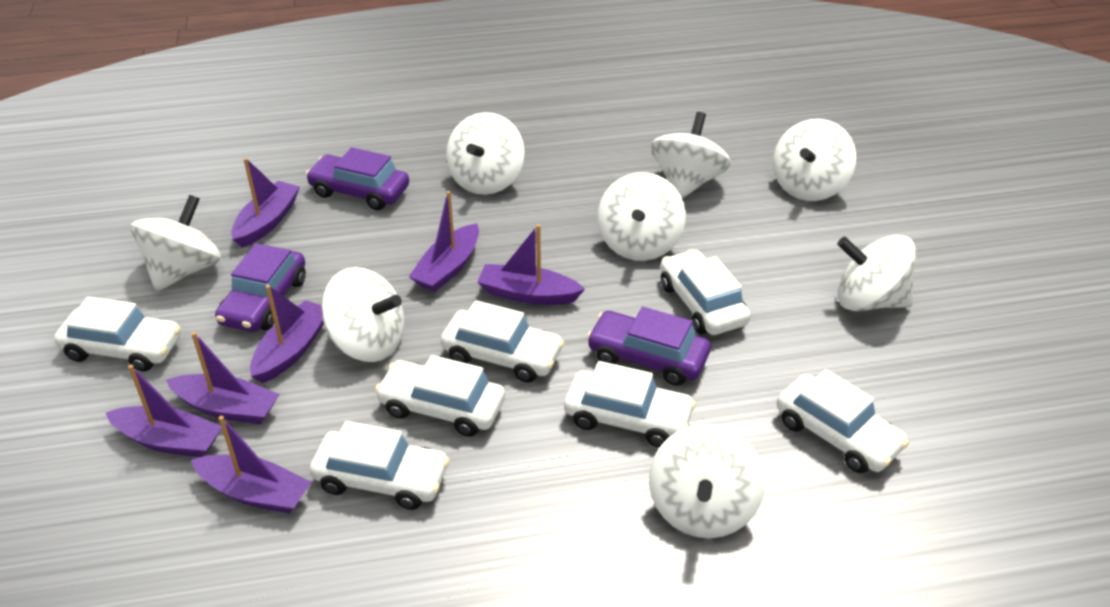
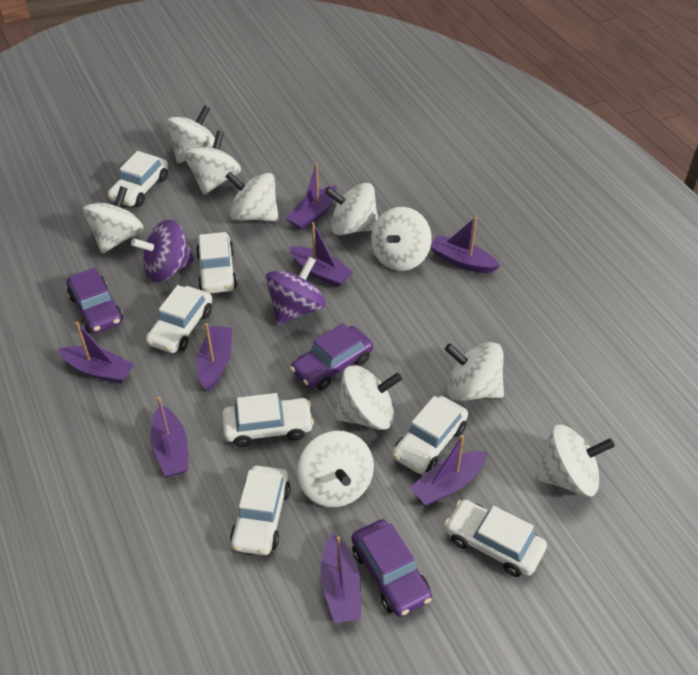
purple boat: [106,365,222,457] [166,332,280,424] [191,416,311,514] [231,158,300,248] [250,285,324,383] [409,191,479,292] [477,224,585,305] = 7 -> [59,322,134,384] [151,397,189,476] [197,323,232,391] [286,163,337,230] [290,222,353,287] [320,533,361,623] [410,435,487,505] [430,217,500,273] = 8
purple spinning top: none = 0 -> [131,220,194,282] [266,257,326,325] = 2
white spinning top: [131,195,221,292] [321,267,405,362] [446,112,524,195] [598,172,686,261] [649,424,765,538] [651,112,731,199] [773,119,856,201] [837,235,916,311] = 8 -> [83,186,144,254] [167,105,215,164] [184,130,241,195] [225,172,279,221] [297,431,374,507] [325,183,378,235] [335,365,402,430] [371,207,432,271] [445,342,504,401] [536,424,615,497] = 10

